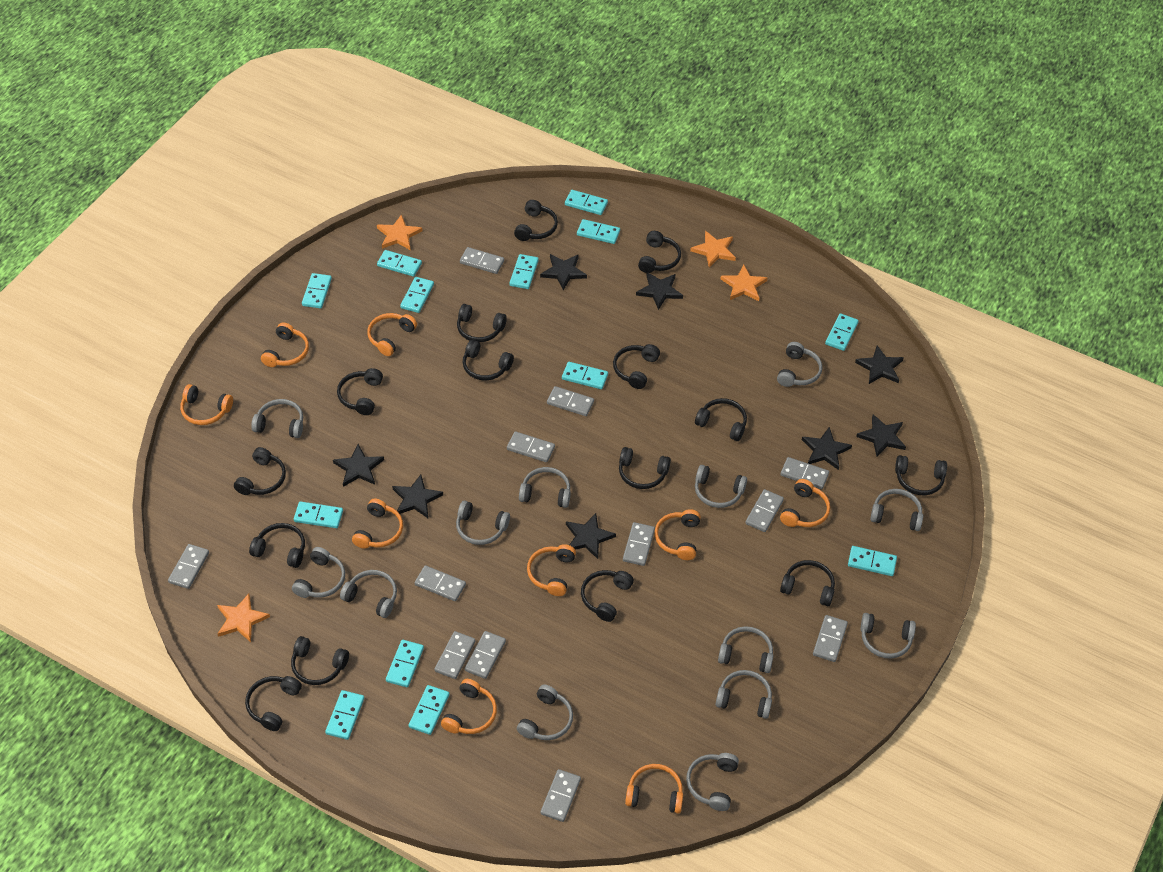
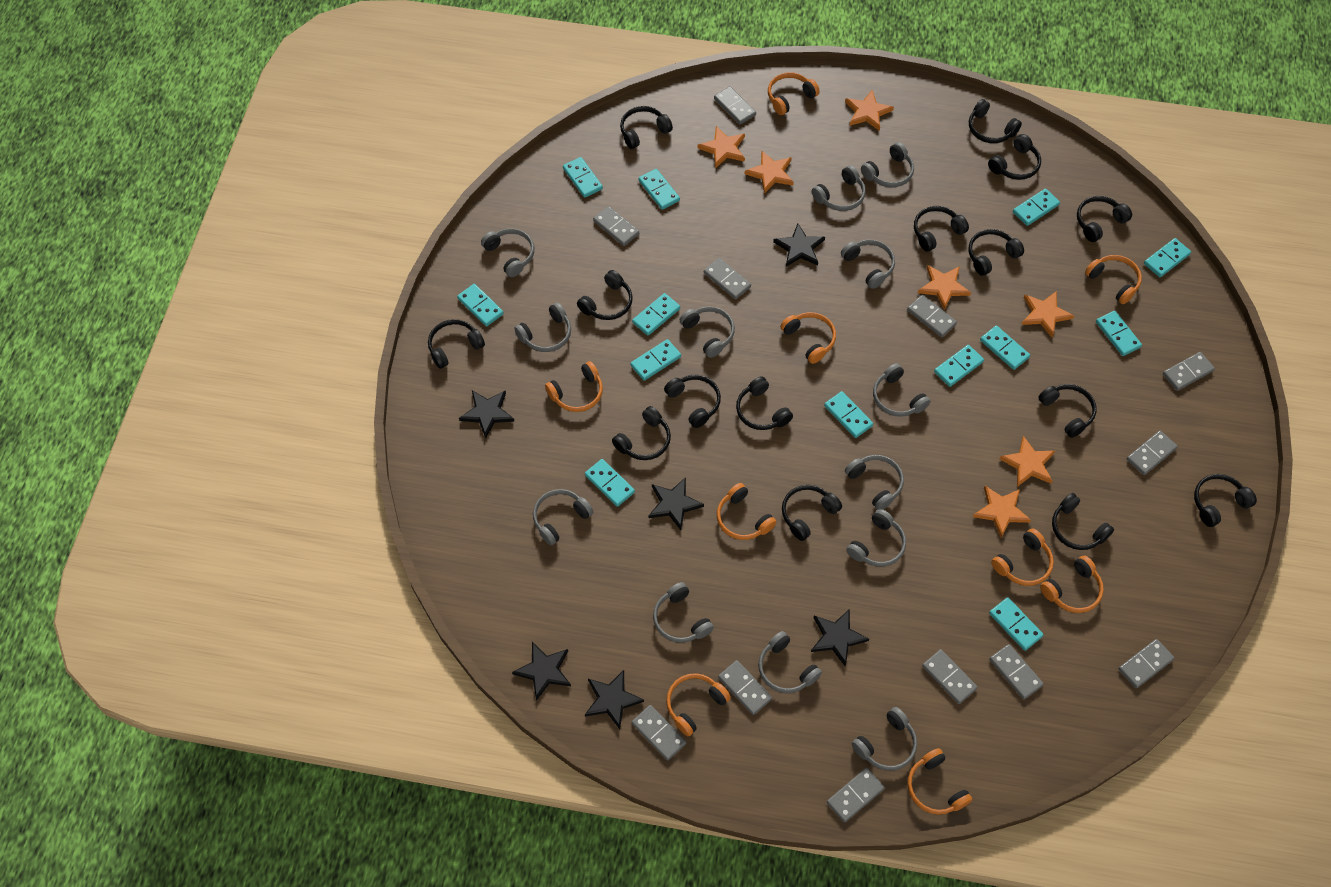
black star: [333,444,384,487] [392,475,443,518] [540,254,587,290] [566,513,616,559] [636,272,683,310] [802,427,852,470] [855,345,904,384] [856,415,906,457] = 8 -> [459,390,515,438] [512,642,571,701] [585,670,644,729] [648,477,704,530] [773,223,825,267] [811,609,869,666] = 6
orange star: [217,594,270,642] [377,214,423,250] [690,231,736,268] [721,265,767,301] = 4 -> [697,126,745,168] [745,151,794,194] [845,90,894,131] [918,265,971,310] [973,486,1031,538] [999,436,1055,487] [1021,291,1074,337] = 7

